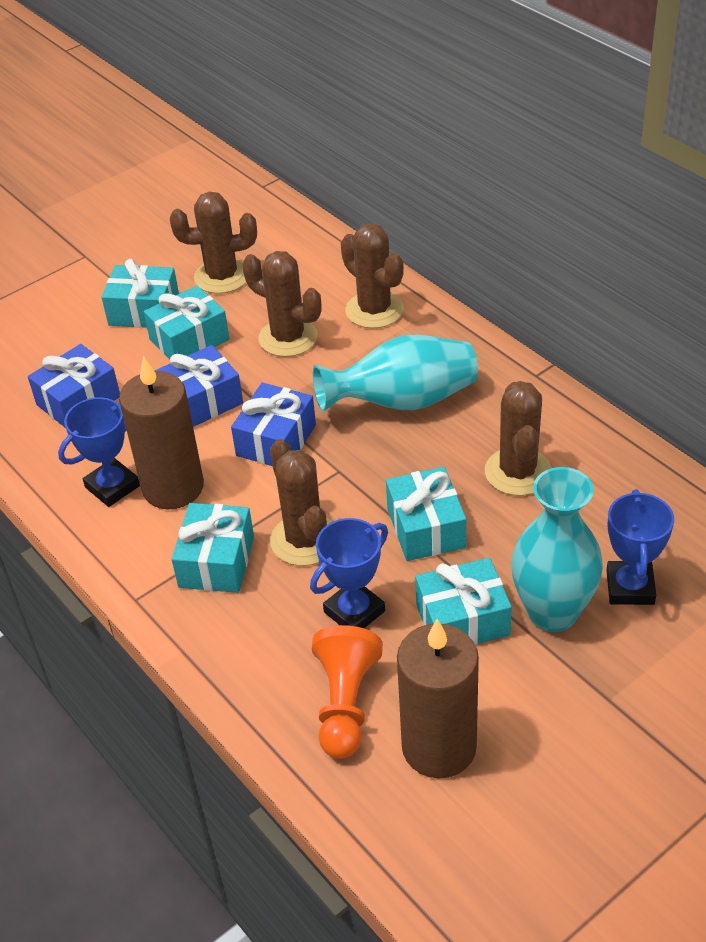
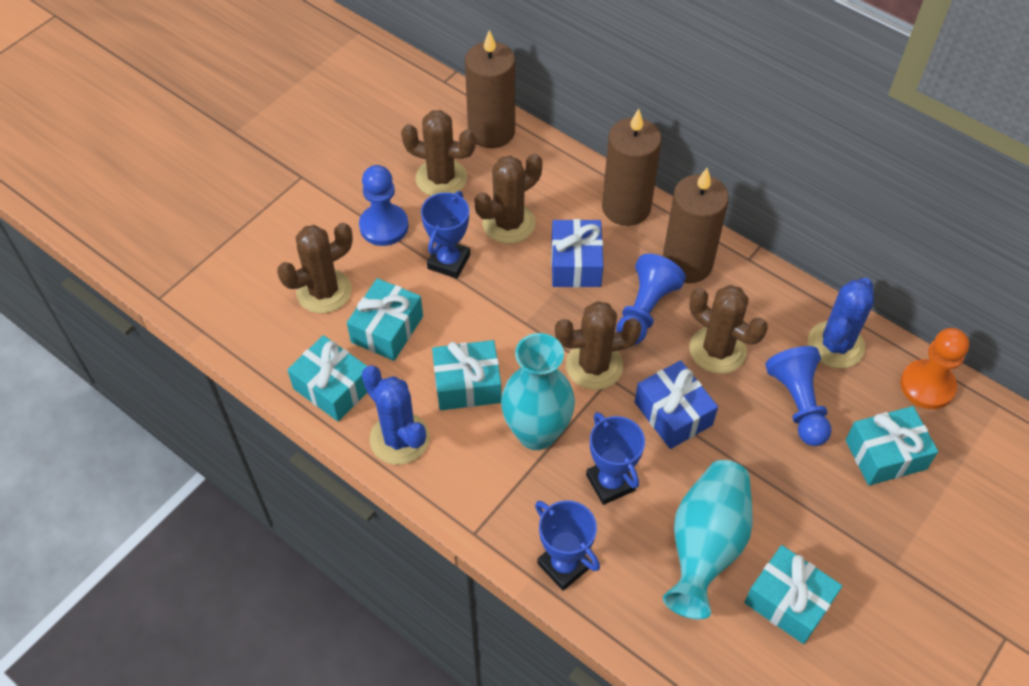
blue cactus: none = 0 -> [362,366,429,465] [808,278,874,369] = 2
blue gift: [28,344,120,427] [155,345,243,427] [231,383,316,466] = 3 -> [551,219,603,288] [635,360,718,449] = 2
blue pawn: none = 0 -> [359,165,409,246] [616,254,686,345] [765,346,831,446] = 3
brown candle: [119,356,204,509] [397,619,479,779] = 2 -> [465,30,515,148] [602,109,662,226] [663,168,729,283] = 3

